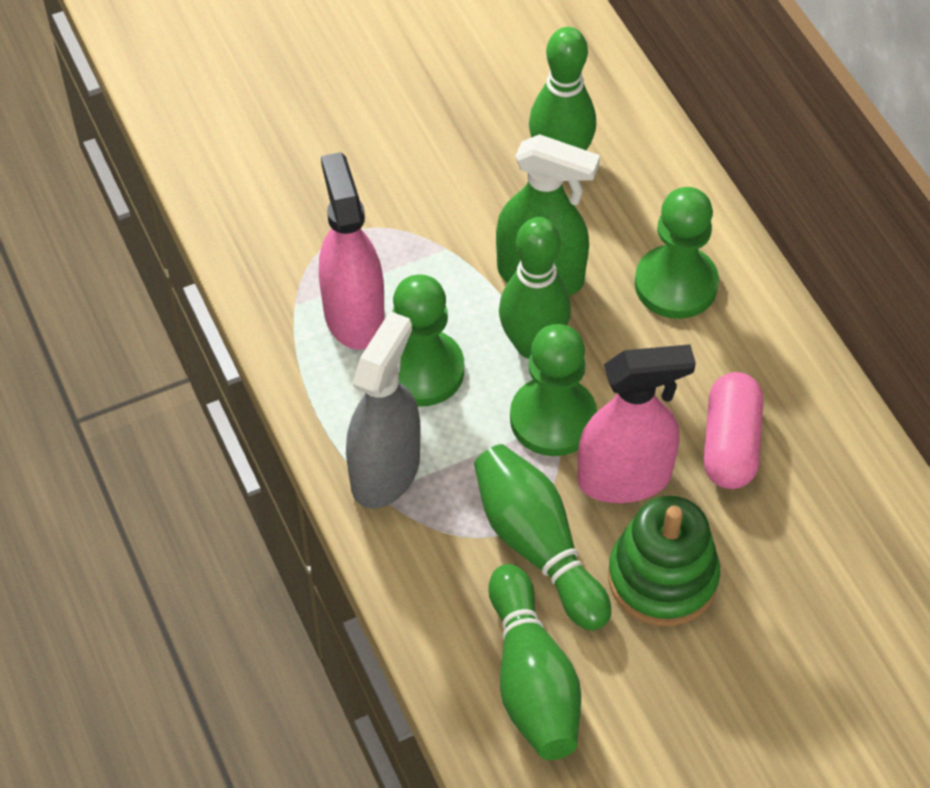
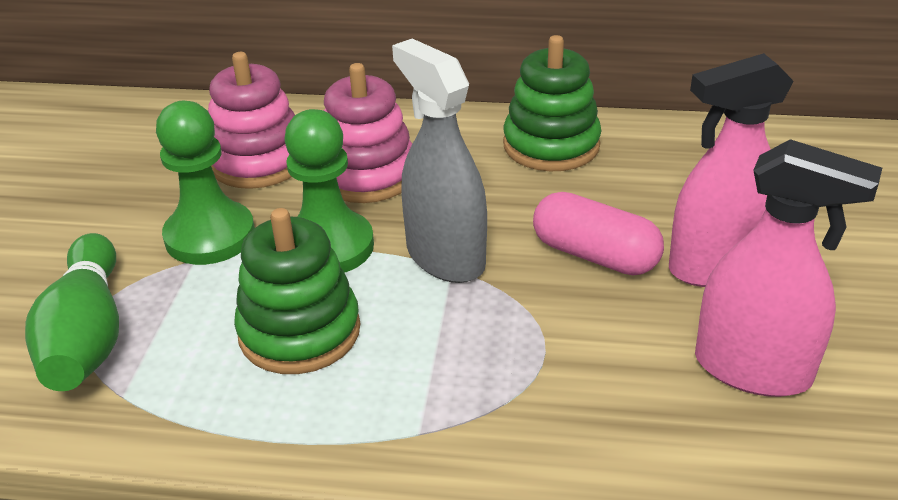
green bowling pin: [474,444,611,631] [488,564,581,760] [499,217,571,359] [529,27,596,150] = 4 -> [25,233,119,391] = 1
green pawn: [392,275,464,406] [510,324,597,456] [635,187,719,319] = 3 -> [156,101,255,265] [284,109,374,273] = 2
green spray bottle: [496,134,600,296] = 1 -> none = 0
green stacking toy: [608,496,720,626] = 1 -> [234,208,360,374] [503,35,601,171] = 2
pink stacking toy: none = 0 -> [208,52,295,189] [324,63,412,203] = 2

